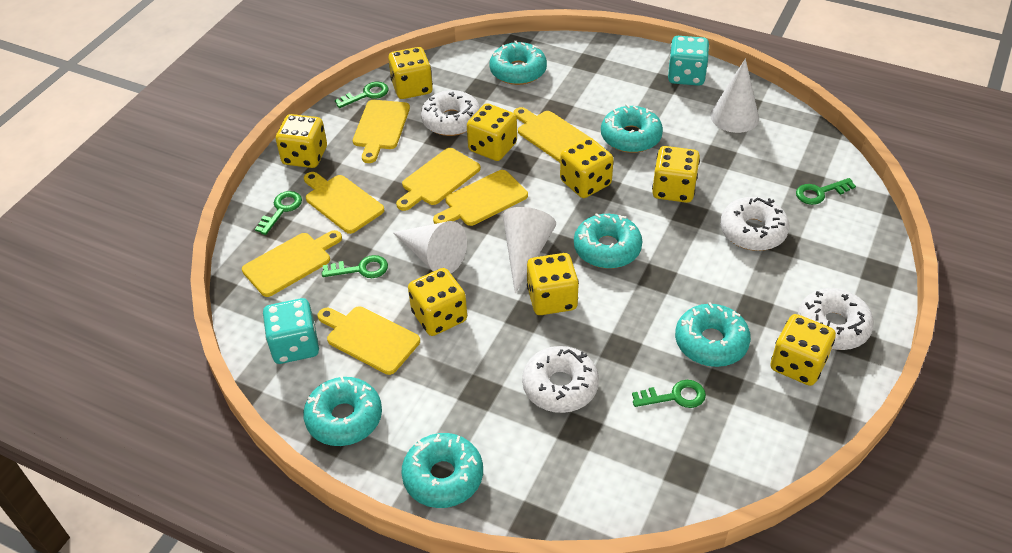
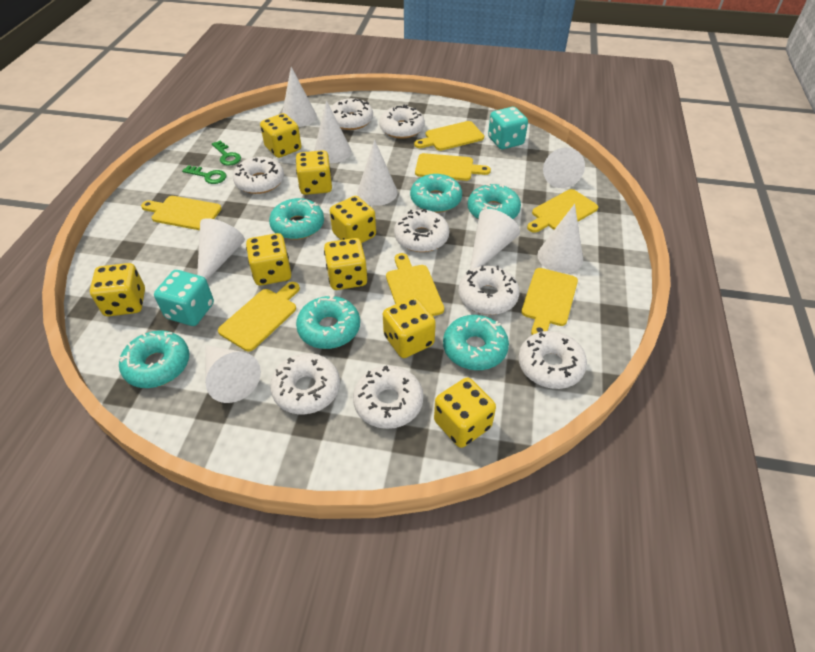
green key: [255,191,302,235] [322,255,388,278] [335,82,388,108] [632,380,706,408] [796,178,856,205] = 5 -> [182,165,226,184] [212,140,241,166] = 2
white cone: [393,221,467,273] [503,207,556,294] [710,58,759,133] = 3 -> [197,218,245,280] [205,345,261,403] [282,67,317,127] [314,100,351,163] [357,140,398,206] [470,209,520,270] [538,204,583,273] [543,147,585,188] = 8
white donut: [421,90,480,136] [522,346,599,413] [720,197,789,251] [798,288,874,350] = 4 -> [233,157,284,194] [270,353,340,414] [331,98,373,130] [353,366,423,429] [379,104,425,139] [394,209,450,252] [458,265,520,315] [518,331,587,389] = 8

